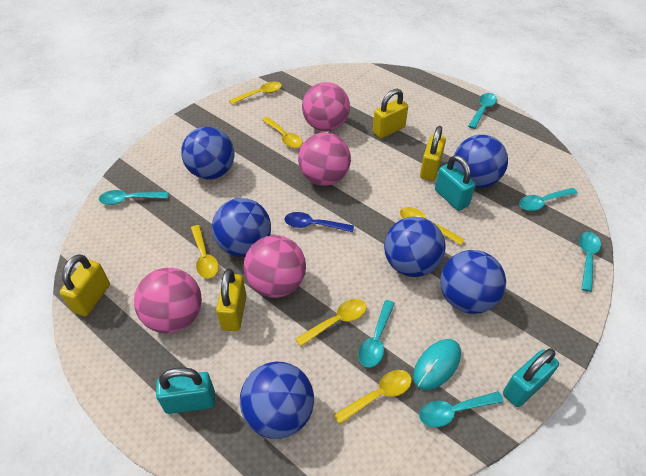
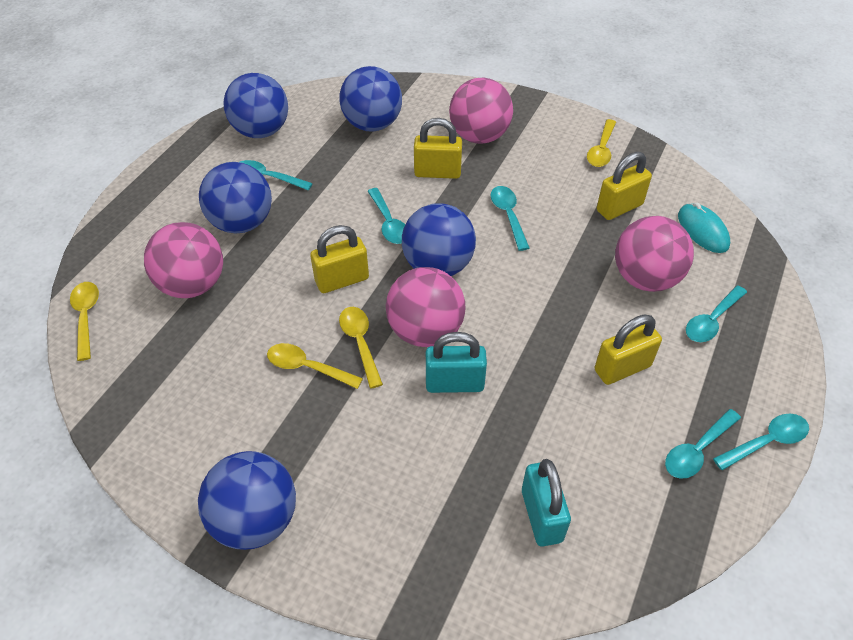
blue ball: [181,127,234,179] [212,198,271,257] [240,361,314,439] [384,217,446,277] [440,250,506,314] [454,135,508,188] = 6 -> [198,451,296,550] [199,162,272,233] [223,73,288,138] [339,66,402,132] [402,203,476,276] = 5
blue spoon: [285,212,354,232] = 1 -> none = 0
turquoise padlock: [156,367,215,414] [435,155,476,211] [503,348,559,407] = 3 -> [426,332,487,393] [522,459,571,547] = 2
yellow spoon: [191,225,219,278] [229,82,282,105] [262,117,302,148] [295,299,366,347] [334,370,412,425] [400,207,465,245] = 6 -> [70,282,99,361] [267,343,363,389] [339,307,383,389] [587,119,616,167] = 4

